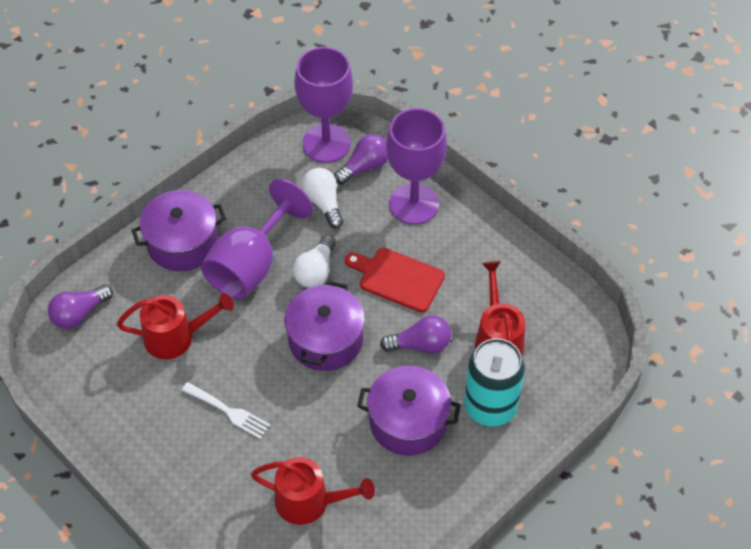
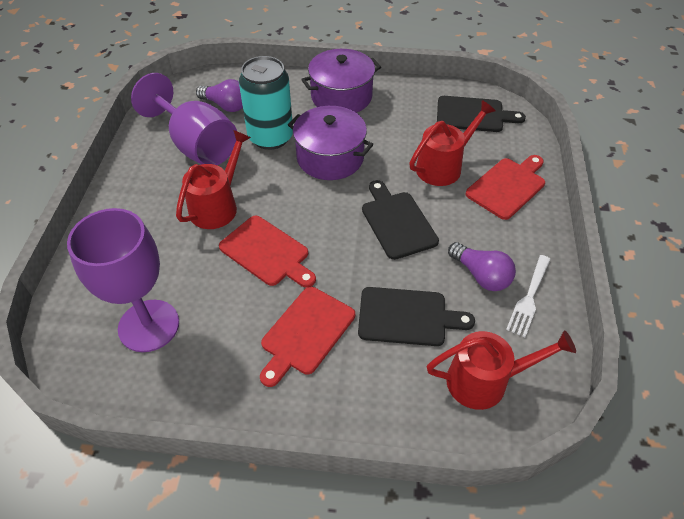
black cutting board: none = 0 -> [358,287,475,346] [362,180,439,260] [437,96,526,132] = 3
purple goblet: [201,179,313,300] [295,47,353,163] [386,108,447,225] = 3 -> [67,208,179,352] [131,73,237,165] = 2
purple light bulb: [48,285,113,329] [334,134,388,185] [380,315,451,353] = 3 -> [196,79,243,112] [448,242,516,291] = 2
purple pot: [132,190,226,271] [285,281,365,371] [357,366,461,456] = 3 -> [288,106,374,180] [301,49,381,113] = 2
red cutting board: [345,248,445,312] = 1 -> [219,216,316,288] [260,287,355,387] [466,155,545,220] = 3
white light bulb: [293,235,336,288] [302,168,343,229] = 2 -> none = 0

